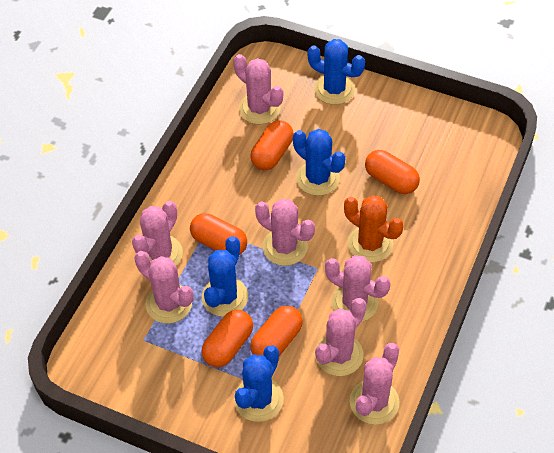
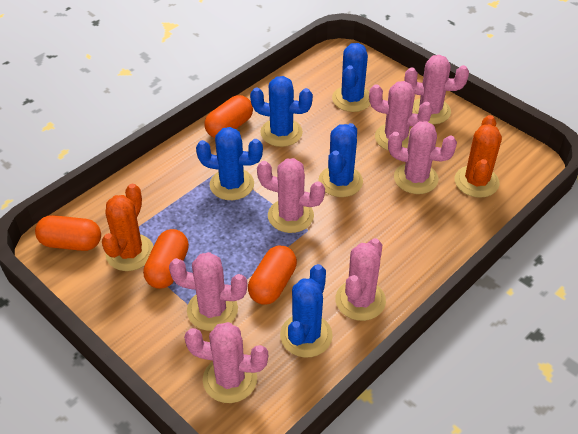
blue cactus: [202,236,248,317] [234,345,284,422] [293,129,346,196] [307,39,365,105] = 4 -> [196,127,263,200] [250,76,313,147] [280,264,333,358] [318,123,363,197] [332,43,371,112] = 5
orange cactus: [344,195,404,262] = 1 -> [102,184,154,271] [455,115,502,198] = 2
orange capsule: [190,213,247,255] [201,310,253,367] [250,120,294,170] [250,306,303,356] [365,150,420,194] = 5 -> [35,215,101,251] [143,229,189,289] [205,95,253,138] [248,246,297,305] = 4

